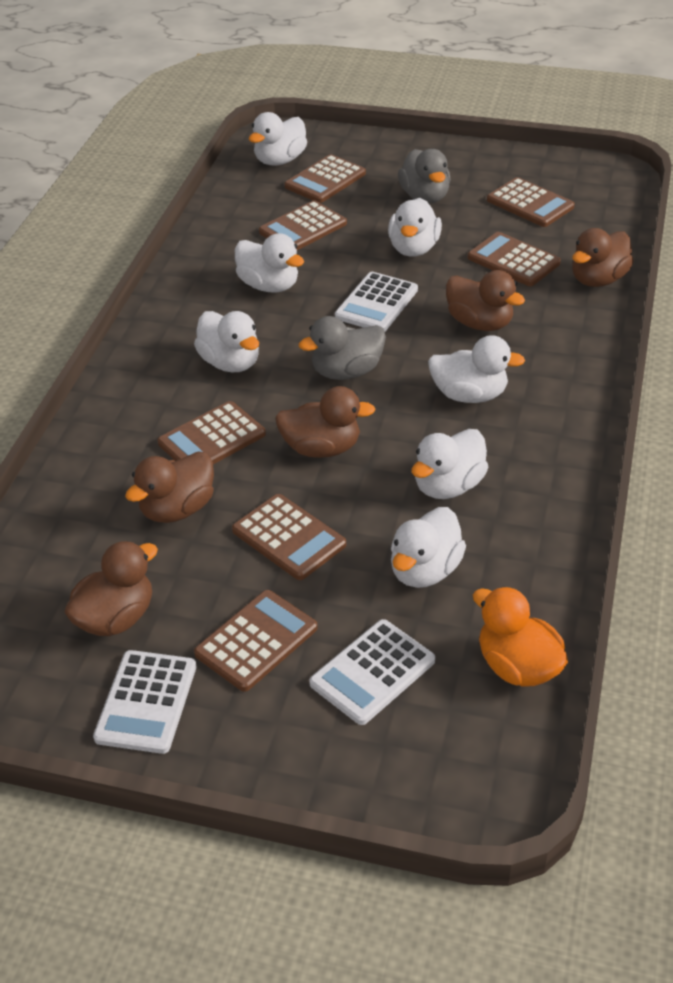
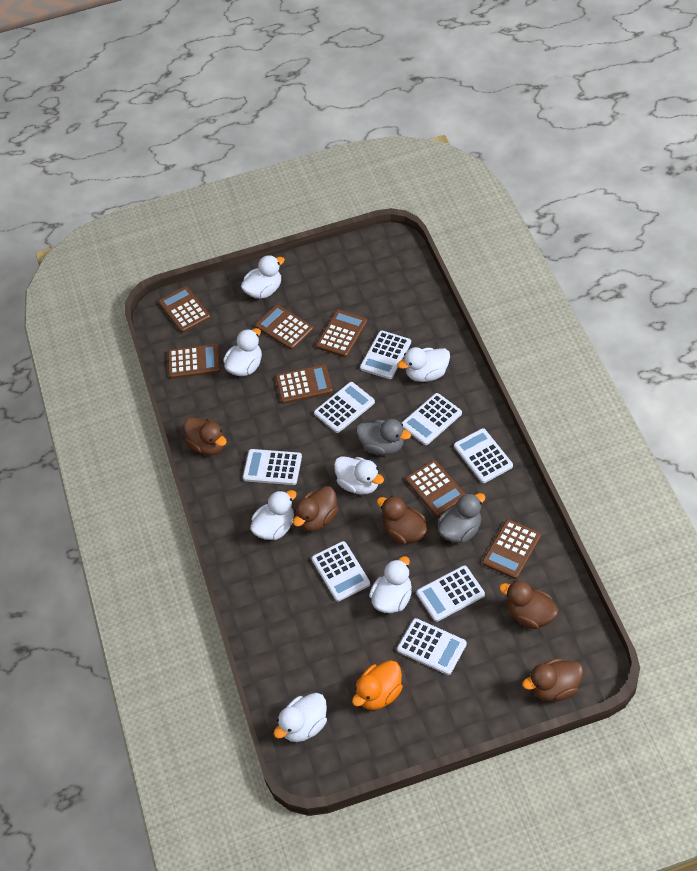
white calculator: [93,650,196,754] [309,619,435,725] [335,272,418,331] = 3 -> [243,449,302,485] [311,541,370,602] [314,382,375,433] [360,330,411,379] [397,618,467,675] [402,393,462,445] [416,565,485,622] [454,428,513,483] = 8

